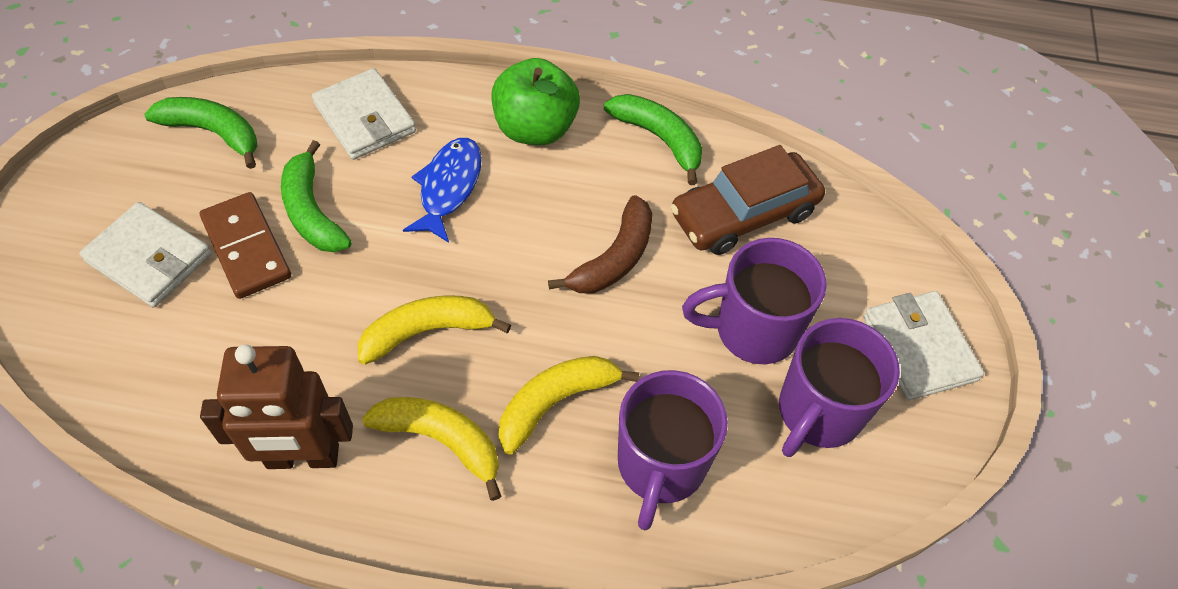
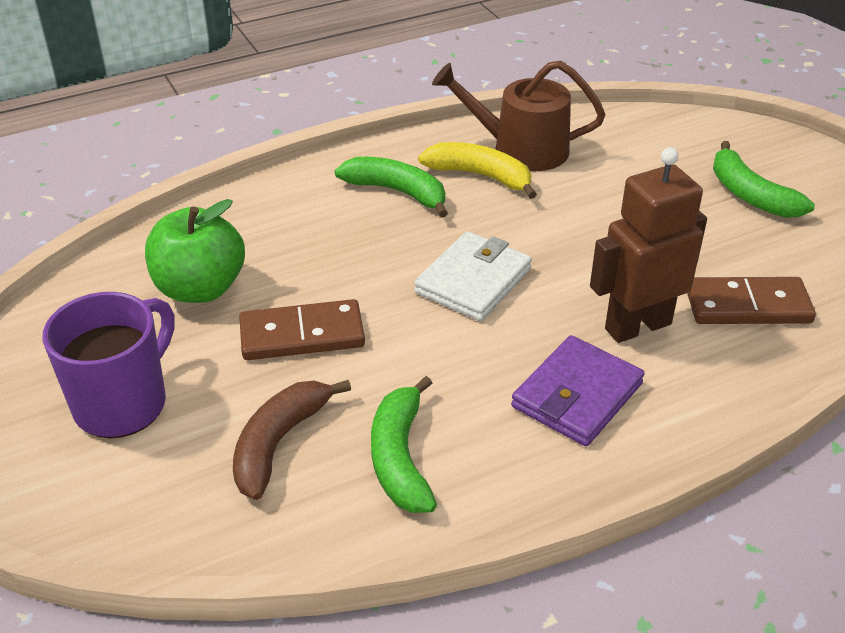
blue fish: [403,138,482,243] = 1 -> none = 0
brown car: [671,145,825,255] = 1 -> none = 0
brown domino: [200,192,291,299] = 1 -> [239,299,365,360] [687,277,816,324] = 2
brown watering can: none = 0 -> [432,60,605,171] = 1
purple mug: [618,370,728,530] [682,238,827,364] [779,318,900,457] = 3 -> [43,292,175,438] = 1
purple wallet: none = 0 -> [511,335,645,446] = 1
white wallet: [79,202,212,307] [312,68,416,160] [863,291,984,400] = 3 -> [414,231,532,321] = 1
yellow banana: [358,295,511,365] [362,397,501,501] [499,356,639,454] = 3 -> [418,142,537,199] = 1

